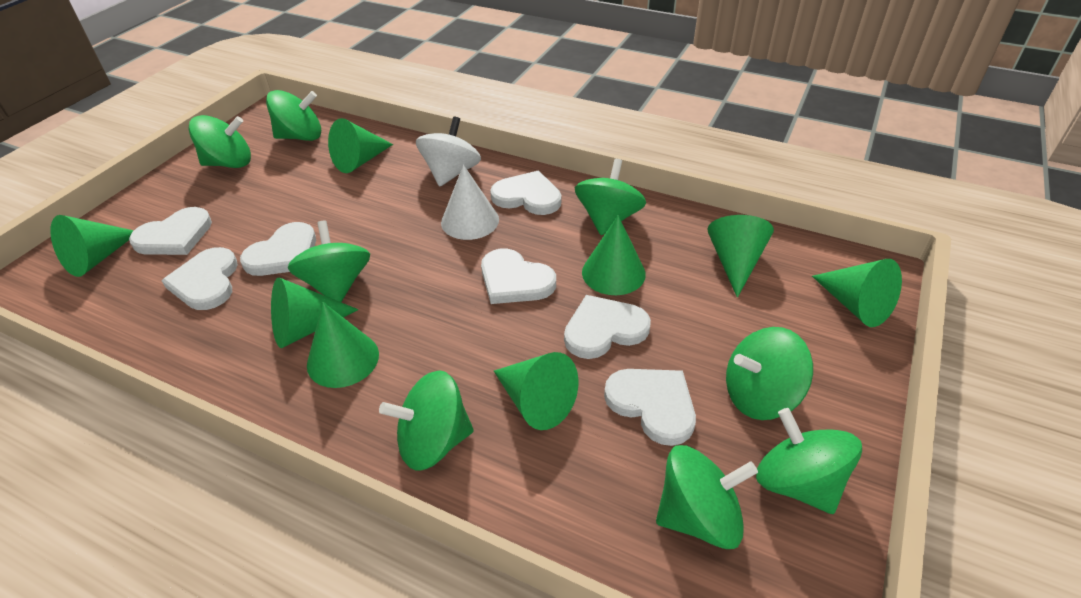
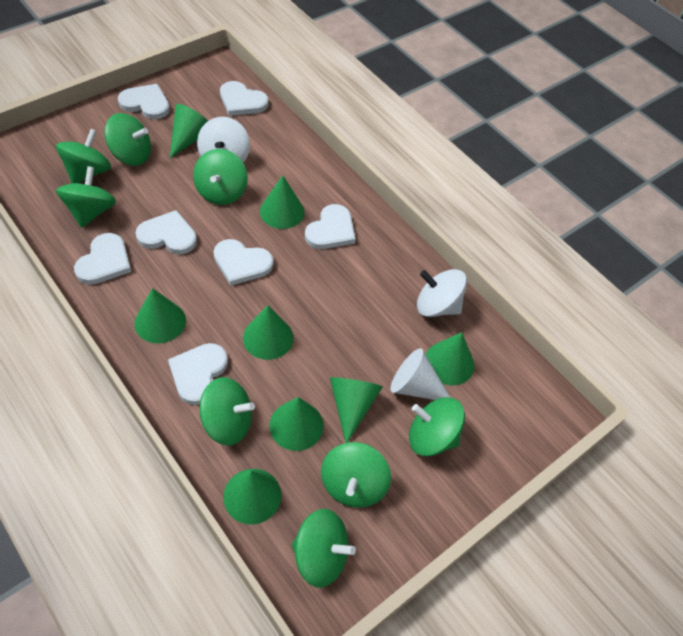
white spinning top: [416,117,481,187] = 1 -> [197,117,250,163] [417,269,467,317] = 2

